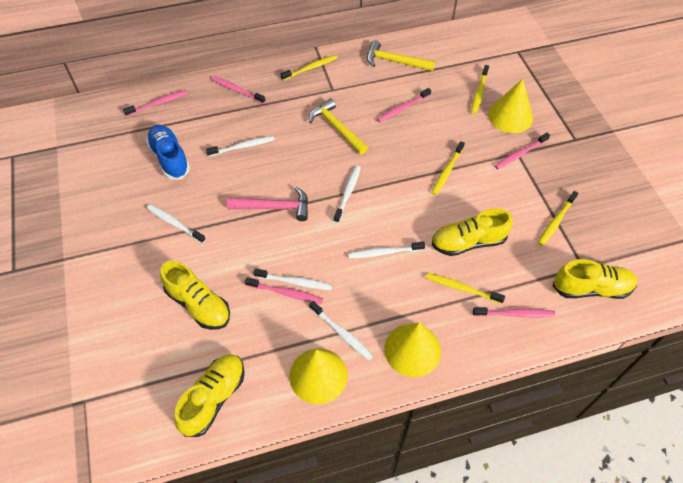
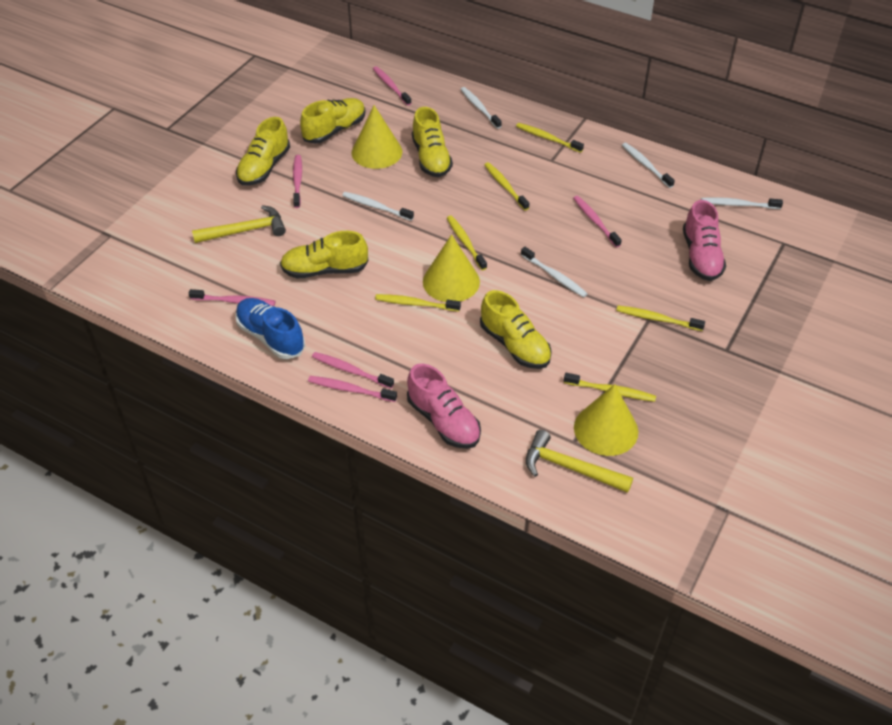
pink hammer: [227,187,308,221] = 1 -> none = 0
pink shoe: none = 0 -> [407,364,481,449] [683,200,726,281] = 2
white toothbrush: [147,204,206,243] [206,136,275,157] [253,268,332,290] [309,301,373,360] [334,166,361,223] [348,241,425,259] = 6 -> [342,192,414,221] [460,87,502,129] [521,247,588,297] [622,143,675,188] [701,197,783,209] = 5
yellow shoe: [160,261,230,330] [174,354,245,437] [432,208,513,256] [553,259,638,299] = 4 -> [236,117,290,186] [280,231,368,279] [300,98,366,144] [412,107,453,177] [480,290,552,369] = 5
yellow toothbrush: [280,55,337,81] [425,273,505,304] [431,141,465,195] [471,65,489,114] [538,191,578,246] = 5 -> [375,294,461,312] [447,216,487,270] [484,162,529,211] [516,123,584,153] [564,373,656,402] [616,306,705,331] = 6

